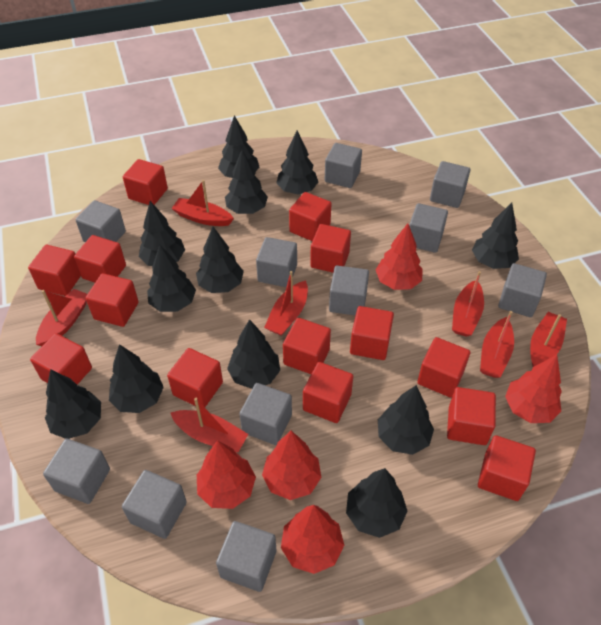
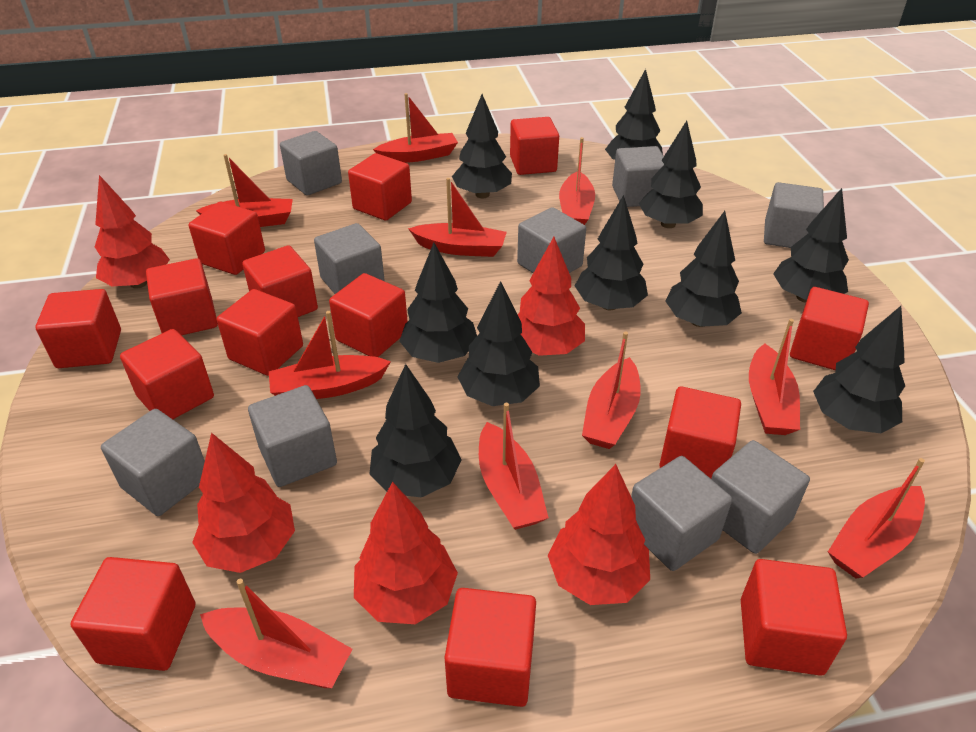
black tree: [45,369,101,439] [109,344,164,413] [139,201,185,266] [147,245,196,312] [196,227,244,293] [218,115,259,178] [225,150,268,214] [227,319,280,389] [276,130,318,194] [346,468,407,538] [378,385,434,455] [472,203,519,269] = 12 -> [369,364,462,498] [399,242,477,363] [452,94,512,198] [458,281,540,406] [575,195,648,310] [605,69,663,160] [639,121,703,228] [665,211,742,327] [773,188,849,303] [813,306,905,433] = 10
grey cube: [43,438,110,504] [75,200,126,242] [122,470,187,539] [216,521,276,592] [239,383,292,445] [256,237,297,287] [325,143,362,188] [329,266,369,316] [409,203,448,253] [430,161,470,208] [498,263,547,317] = 11 -> [101,409,205,516] [248,385,337,487] [280,131,342,195] [314,223,385,294] [517,207,586,273] [612,146,664,207] [631,456,732,571] [711,440,810,554] [764,182,824,248] = 9
red boat: [36,289,87,346] [171,180,234,226] [171,398,248,452] [264,271,308,336] [452,271,484,337] [480,311,514,378] [530,312,567,367] = 7 -> [196,154,293,227] [200,579,353,688] [269,311,391,399] [373,93,458,163] [408,178,507,257] [479,403,549,530] [559,137,595,225] [582,331,641,449] [749,319,800,435] [828,458,925,578] = 10

